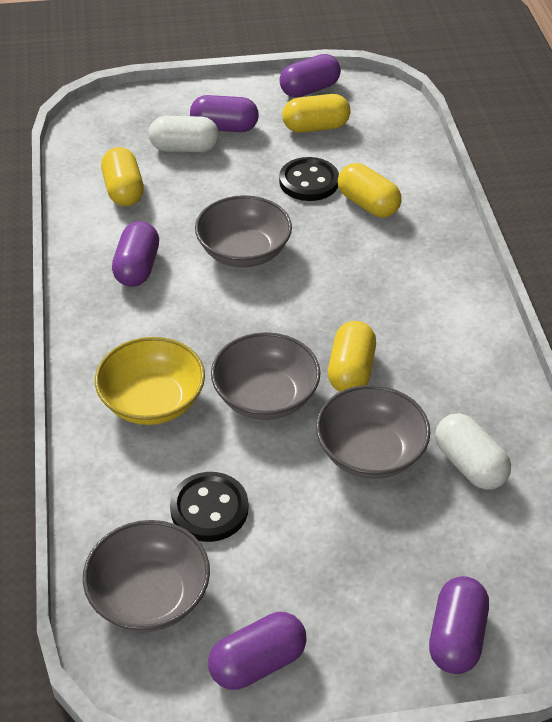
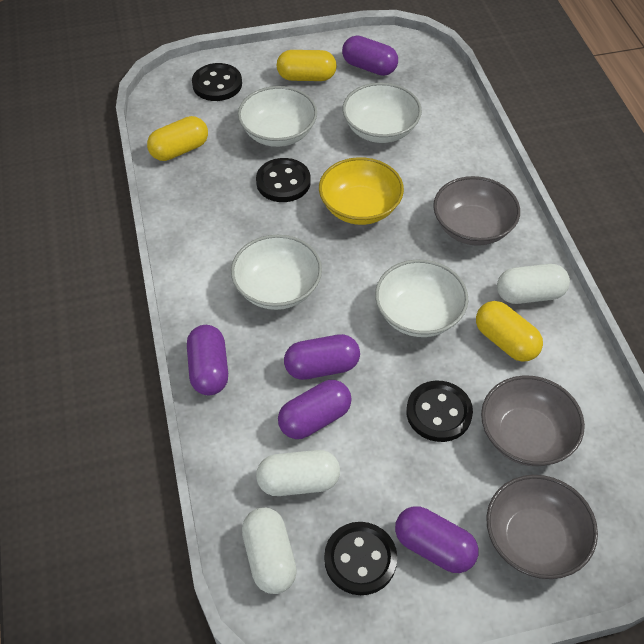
black button: [170,472,248,542] [279,157,339,201] = 2 -> [192,63,242,101] [256,158,311,202] [324,522,397,595] [406,381,473,442] = 4
grey bowl: [83,520,210,632] [195,195,292,267] [211,332,321,420] [316,385,430,479] = 4 -> [433,176,520,246] [481,375,585,466] [486,475,598,579] = 3
white bowl: none = 0 -> [231,235,322,310] [238,86,317,147] [343,83,422,143] [375,260,468,337] = 4
white capsule: [149,116,219,152] [435,413,511,490] = 2 -> [242,508,297,594] [256,450,340,496] [497,264,570,304] = 3
yellow capsule: [101,147,144,206] [282,94,350,133] [328,321,376,392] [338,163,402,217] = 4 -> [147,116,208,161] [277,50,337,81] [476,301,543,362] = 3

